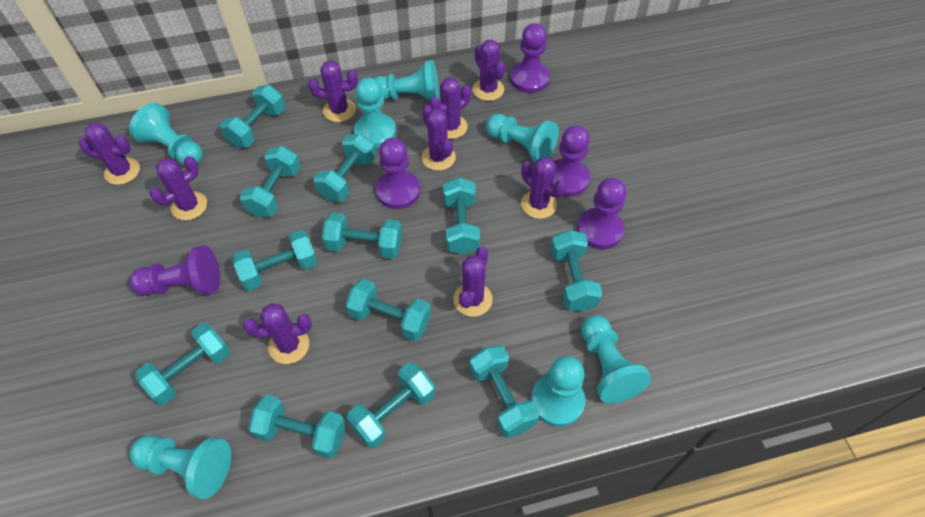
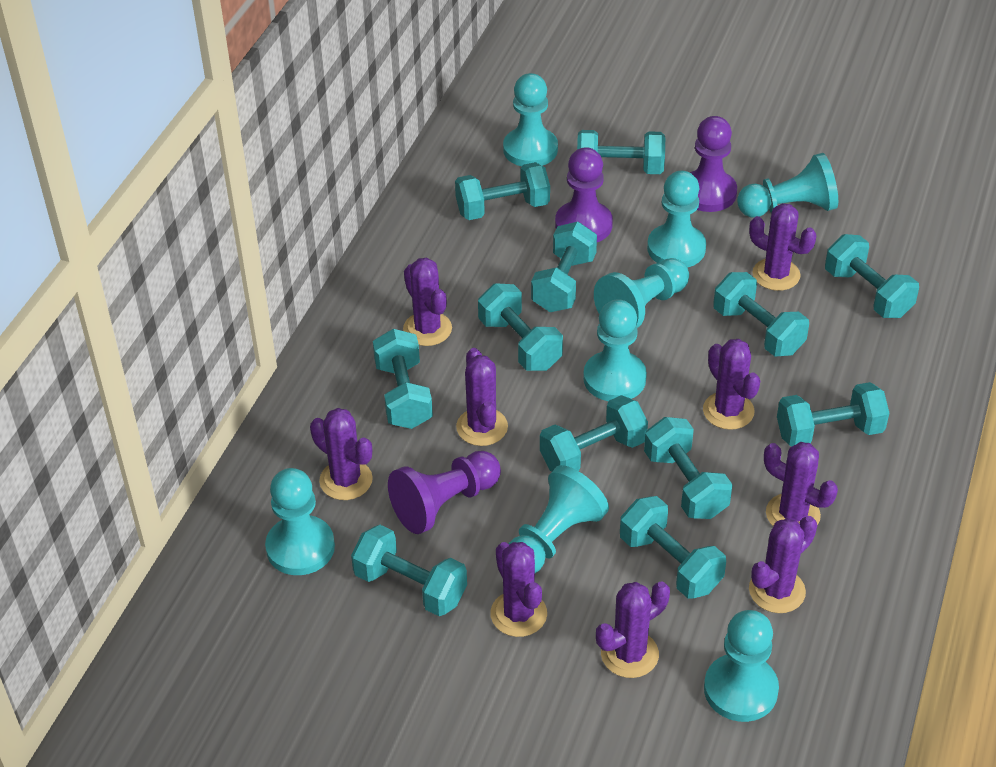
purple pawn: [130,245,220,296] [376,138,420,209] [510,23,550,93] [553,125,590,197] [577,178,627,249] = 5 -> [388,451,501,534] [555,147,613,242] [690,116,737,212] = 3
turquoise pawn: [129,103,203,165] [130,435,231,499] [354,77,396,148] [374,60,439,100] [486,114,559,163] [531,356,586,427] [581,315,651,404] = 7 -> [265,468,335,575] [503,73,558,166] [508,465,609,573] [583,299,647,401] [594,258,689,328] [647,171,706,268] [704,610,779,722] [737,153,838,217] = 8

